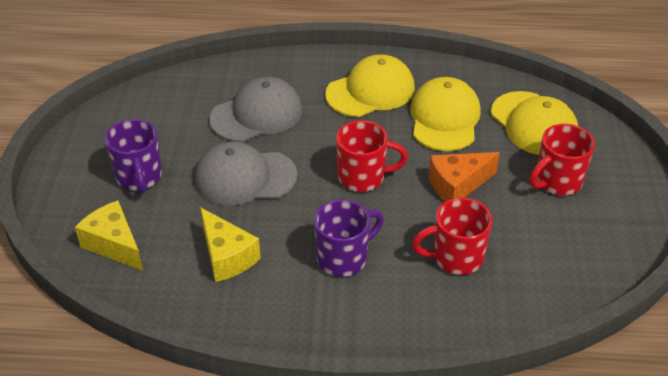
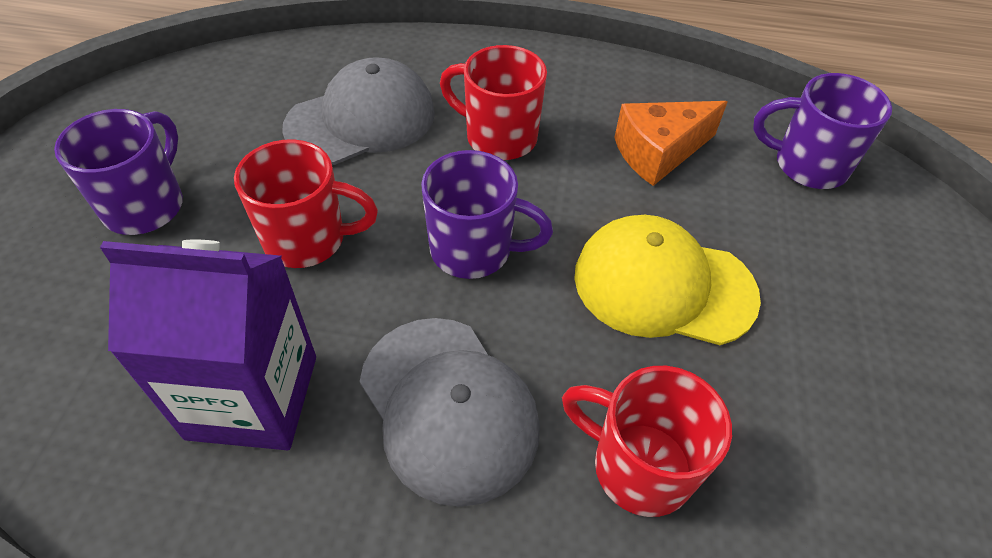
purple carton: none = 0 -> [100,240,316,450] = 1
purple mug: [105,119,162,193] [314,199,384,277] = 2 -> [54,109,183,235] [421,150,553,279] [753,73,892,189] = 3
yellow cap: [325,54,415,117] [410,77,481,151] [491,91,578,155] = 3 -> [574,215,761,345] = 1
yellow cheese: [75,200,143,271] [200,207,261,282] = 2 -> none = 0

